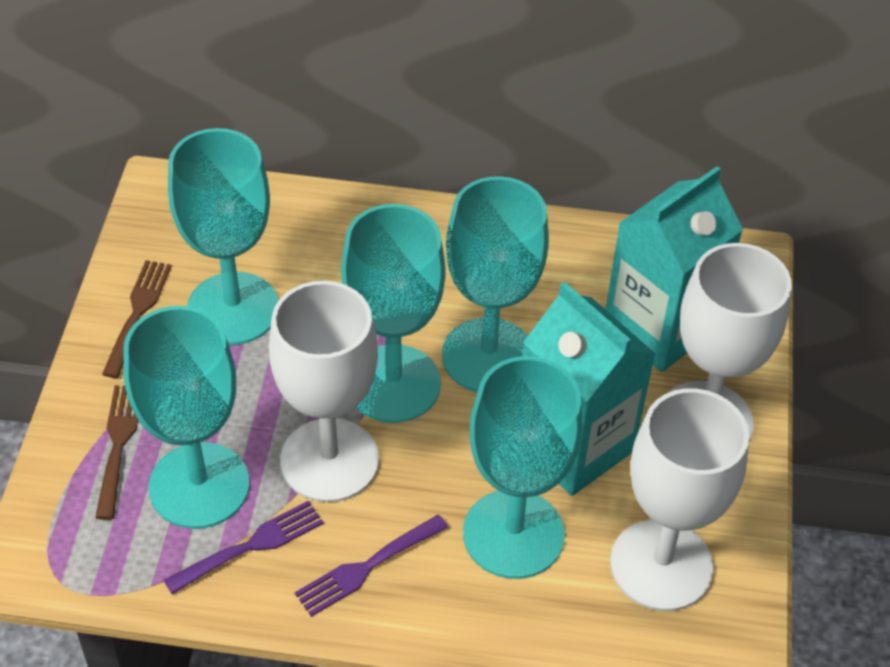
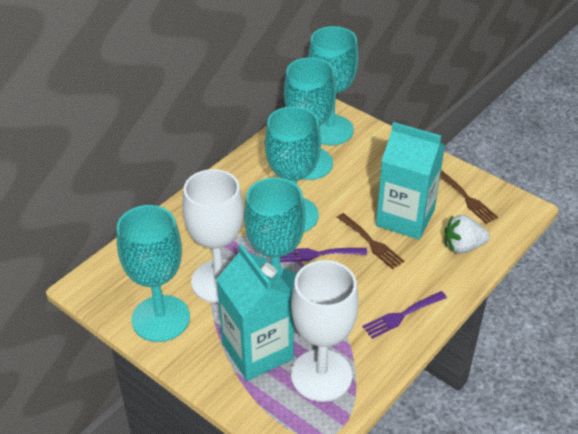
white goblet: [269,281,379,502] [610,388,749,611] [668,243,792,441] = 3 -> [182,169,244,303] [291,260,359,402] = 2
white strawberry: none = 0 -> [445,215,490,254] = 1

